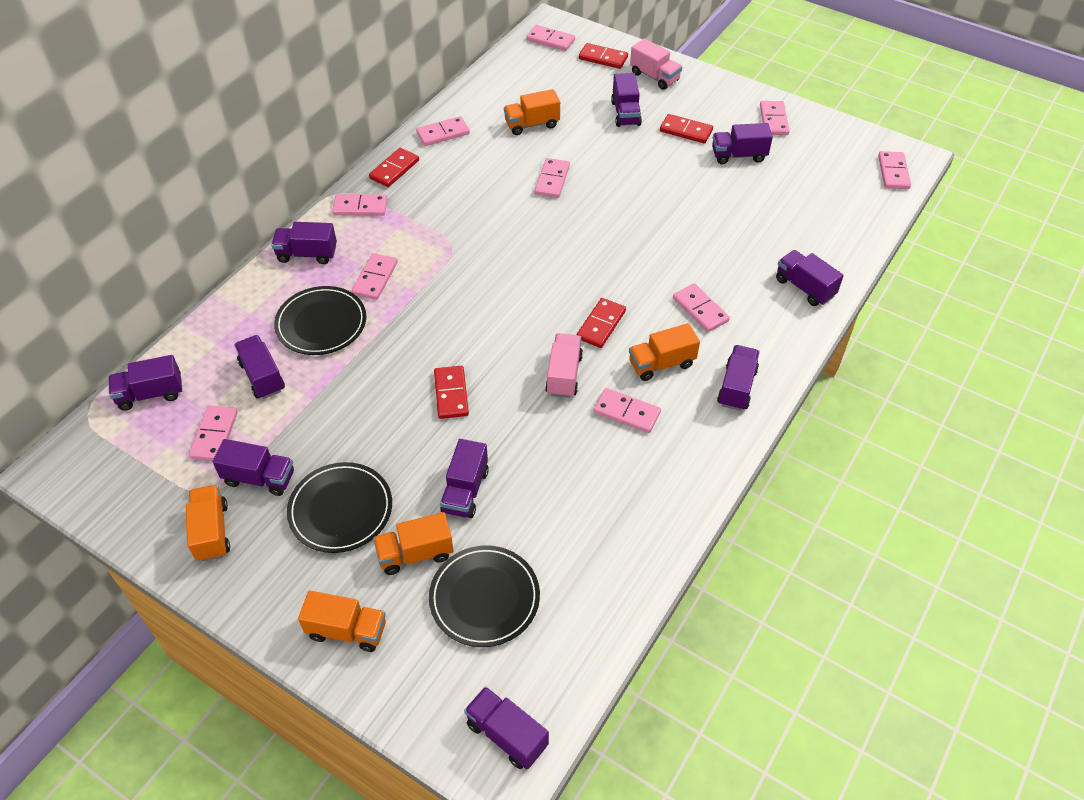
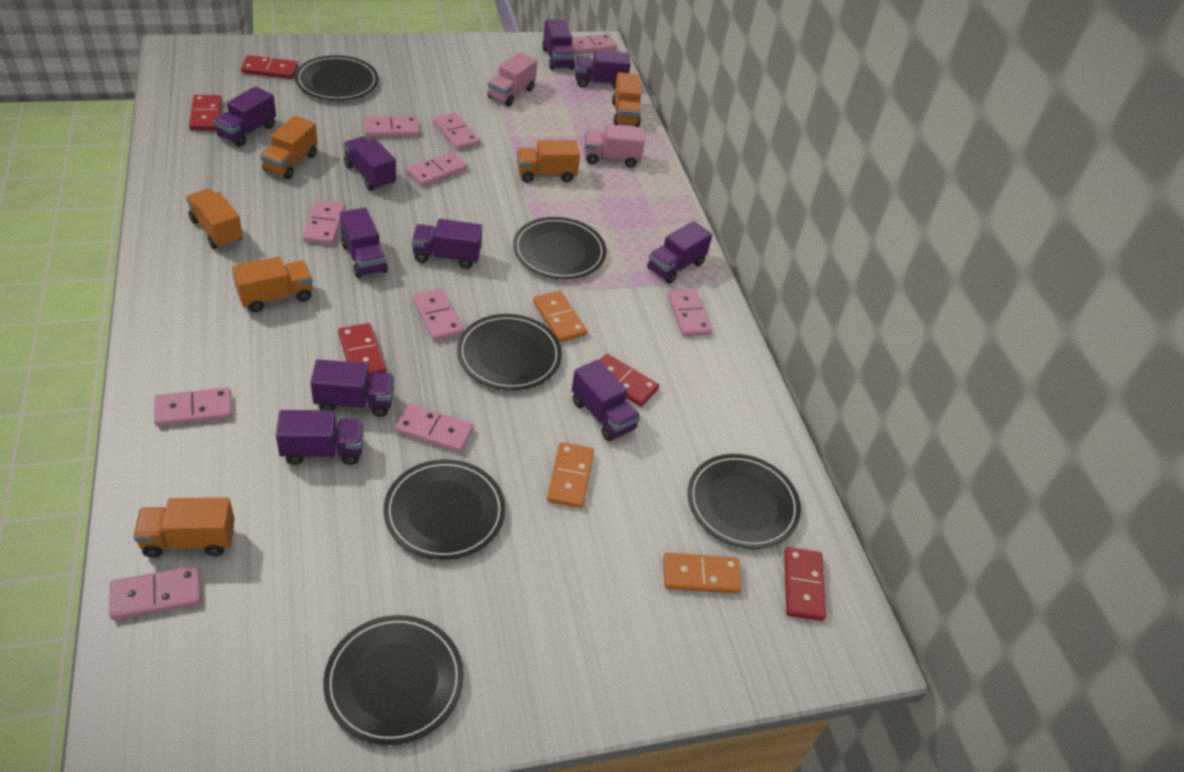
black plate: [274,286,366,355] [287,462,392,553] [429,546,540,647] = 3 -> [295,55,378,101] [323,615,464,745] [383,459,505,560] [457,314,562,390] [513,217,606,279] [688,454,801,549] = 6
orange domino: none = 0 -> [533,291,587,342] [547,442,594,508] [663,553,742,594] = 3
orange truck: [186,485,230,562] [298,591,386,652] [373,512,453,575] [504,89,560,135] [629,323,700,381] = 5 -> [133,498,235,558] [186,189,243,249] [232,257,313,312] [260,116,318,179] [517,140,580,183] [612,72,641,127] = 6

